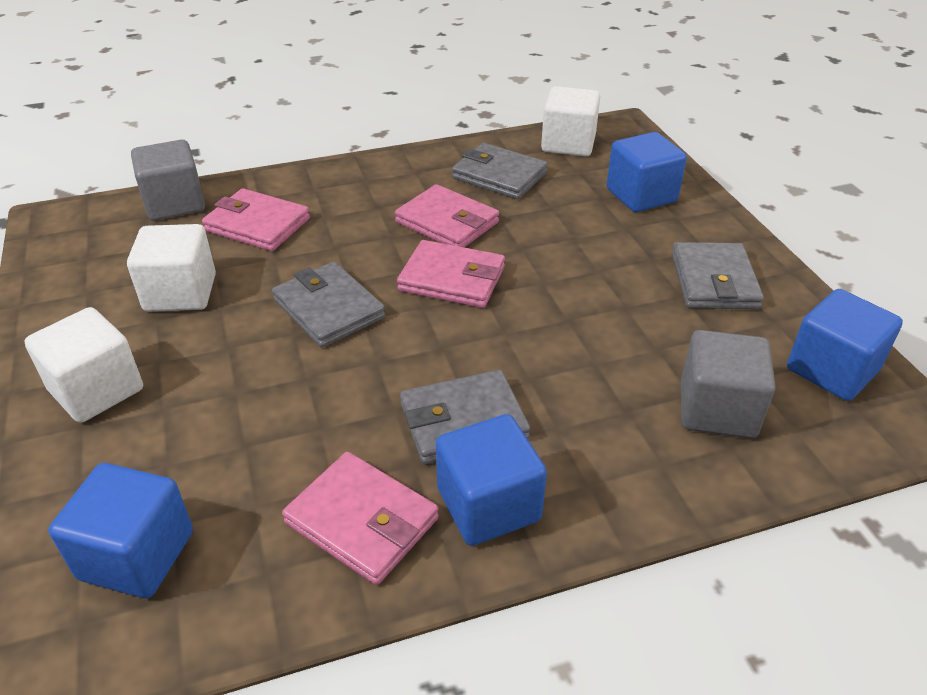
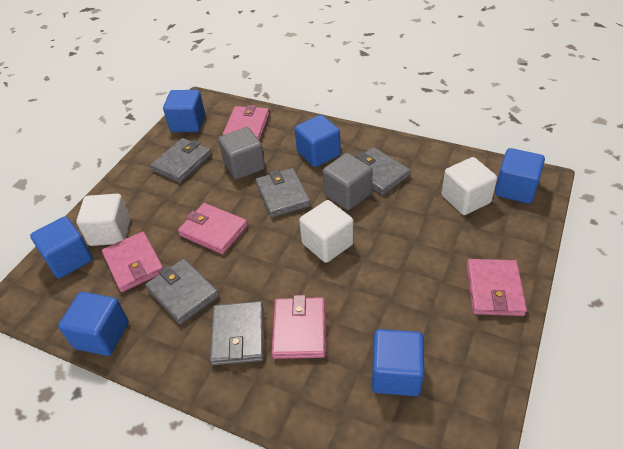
blue cube: [49,463,193,598] [436,414,547,546] [606,132,687,212] [787,289,903,401] = 4 -> [30,216,93,279] [58,292,129,356] [163,90,205,132] [295,115,341,167] [372,329,424,396] [495,148,545,204] = 6
grey wallet: [272,262,385,348] [400,370,530,464] [452,143,548,199] [671,242,764,309] = 4 -> [145,259,219,324] [150,138,212,183] [210,301,264,365] [255,168,311,218] [355,147,410,195] = 5
pink wallet: [202,188,310,251] [282,452,439,585] [395,184,499,247] [397,240,505,308] = 4 -> [102,232,163,292] [178,203,248,254] [223,105,269,141] [272,295,325,359] [467,259,527,316] = 5

